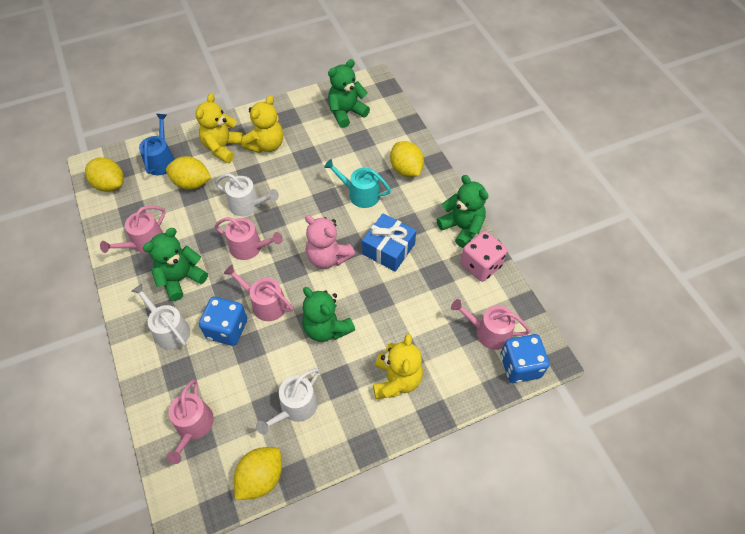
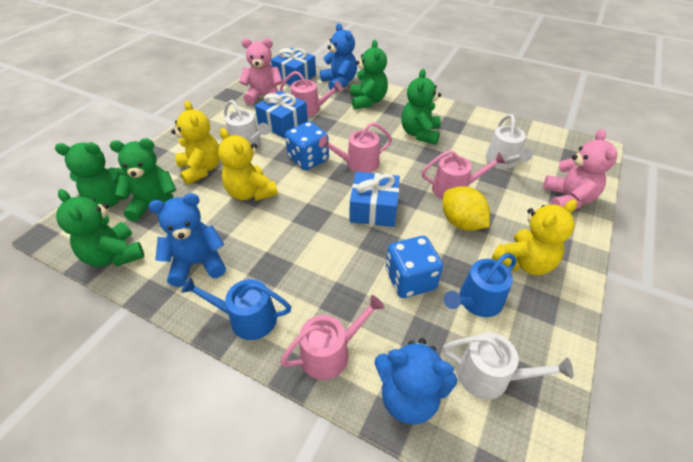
blue gift: [362,214,416,272] = 1 -> [255,91,308,138] [271,48,316,85] [350,172,400,227] = 3
blue teddy bear: none = 0 -> [148,193,226,287] [320,23,357,91] [374,338,458,425] = 3
blue watering can: [139,114,175,175] = 1 -> [181,277,291,340] [444,253,517,317] = 2
green teddy bear: [143,228,208,301] [302,287,355,342] [328,59,370,128] [437,175,488,248] = 4 -> [55,142,131,208] [56,189,144,267] [110,138,176,221] [350,40,388,109] [401,69,441,145] = 5
pink dice: [460,231,507,282] = 1 -> none = 0
pink teddy bear: [305,215,355,269] = 1 -> [239,38,283,105] [543,129,617,209] = 2
pink watering can: [100,206,166,253] [166,379,214,464] [215,217,282,260] [224,265,293,321] [451,299,531,350] = 5 -> [280,71,343,117] [280,295,385,380] [319,122,392,173] [422,150,506,199] = 4
turquoise watering can: [324,159,391,208] = 1 -> none = 0
yellow lemon: [85,157,124,192] [166,156,211,190] [234,447,282,500] [390,141,424,177] = 4 -> [443,186,490,231] = 1

